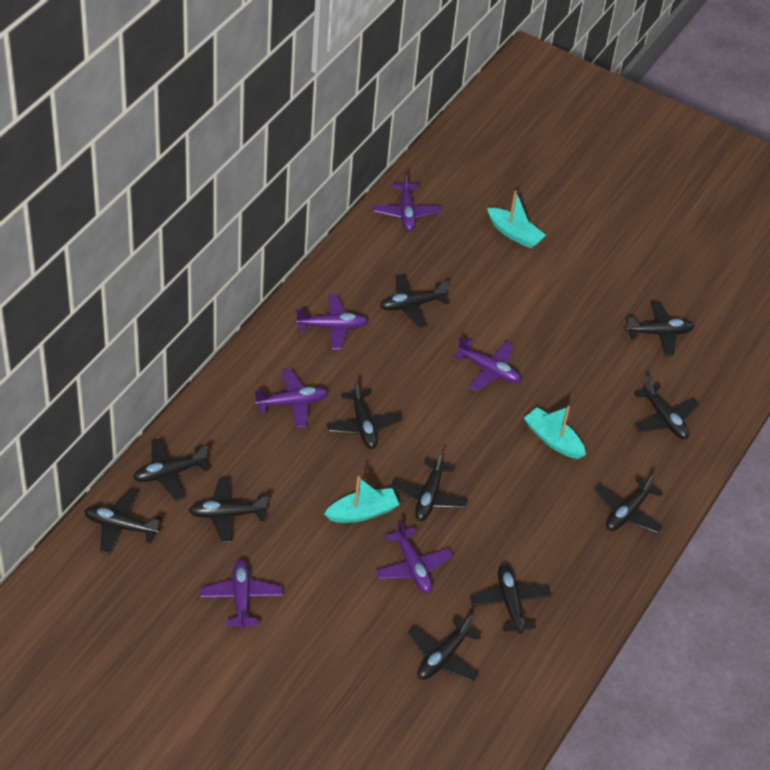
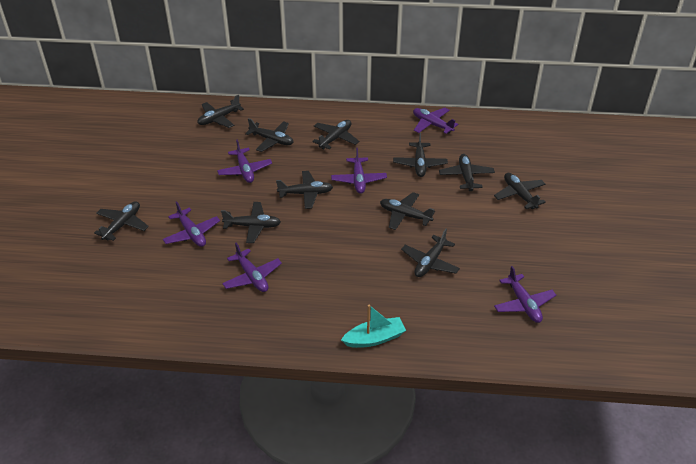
turquoise boat: [324,476,400,523] [487,191,546,249] [524,406,586,459] = 3 -> [341,305,406,348] = 1

